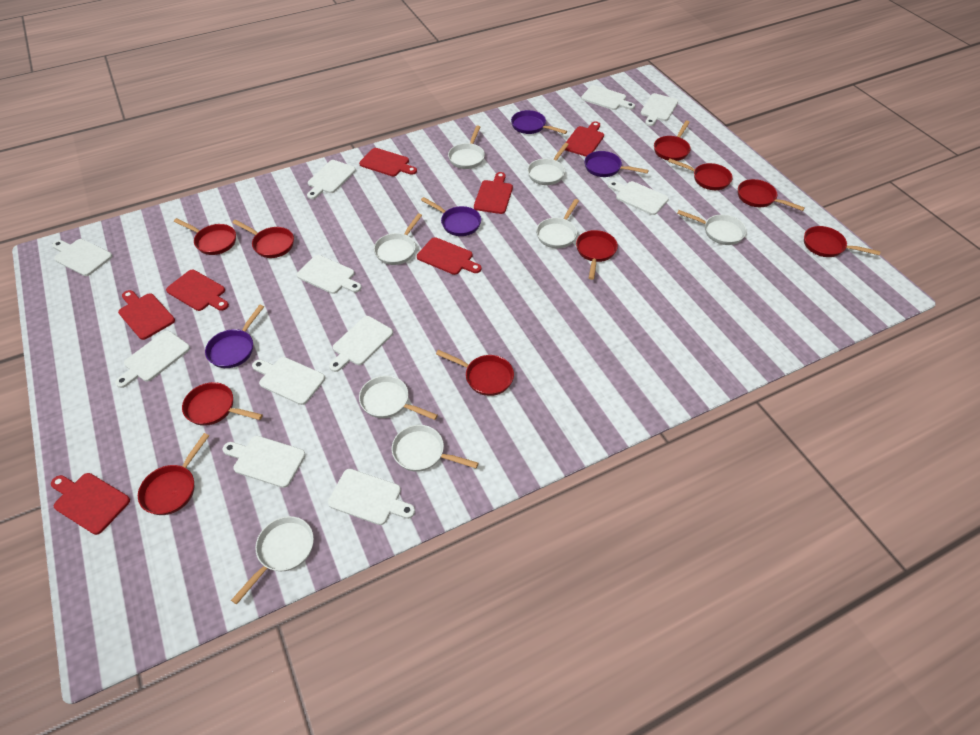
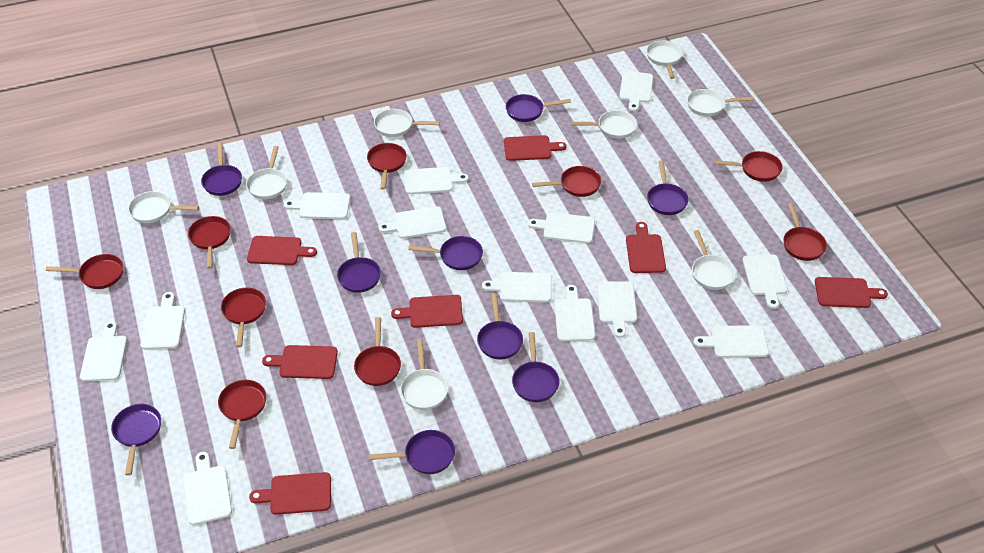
purple pan: [205,305,264,368] [421,197,481,236] [511,110,567,134] [584,151,649,177] = 4 -> [111,404,161,476] [201,143,242,196] [337,232,381,293] [368,430,455,474] [408,236,483,270] [477,293,523,359] [506,94,571,122] [512,332,560,402] [647,160,689,215] = 9
red pan: [138,433,209,515] [174,218,236,255] [182,382,263,426] [232,220,294,258] [436,350,514,396] [576,230,618,280] [654,121,691,161] [668,159,733,190] [738,179,805,211] [804,226,881,257] = 10 -> [46,254,123,289] [188,216,231,269] [218,380,267,449] [221,288,266,347] [354,317,401,386] [367,143,407,190] [532,166,601,197] [713,151,783,182] [784,203,827,261] = 9
white cutting board: [52,239,113,276] [115,330,190,388] [222,436,306,488] [252,357,325,405] [297,255,361,294] [307,160,356,199] [328,469,415,525] [329,316,393,372] [581,85,635,110] [608,181,669,215] [641,93,678,126] = 11 -> [80,321,127,382] [140,292,185,350] [183,452,232,525] [284,192,350,219] [378,206,446,239] [404,167,469,194] [482,272,552,302] [528,212,595,243] [554,285,595,341] [597,282,637,338] [619,71,653,111] [693,325,769,358] [743,254,788,309] = 13

